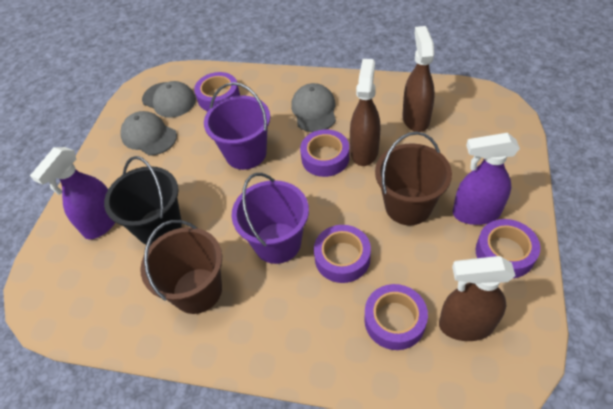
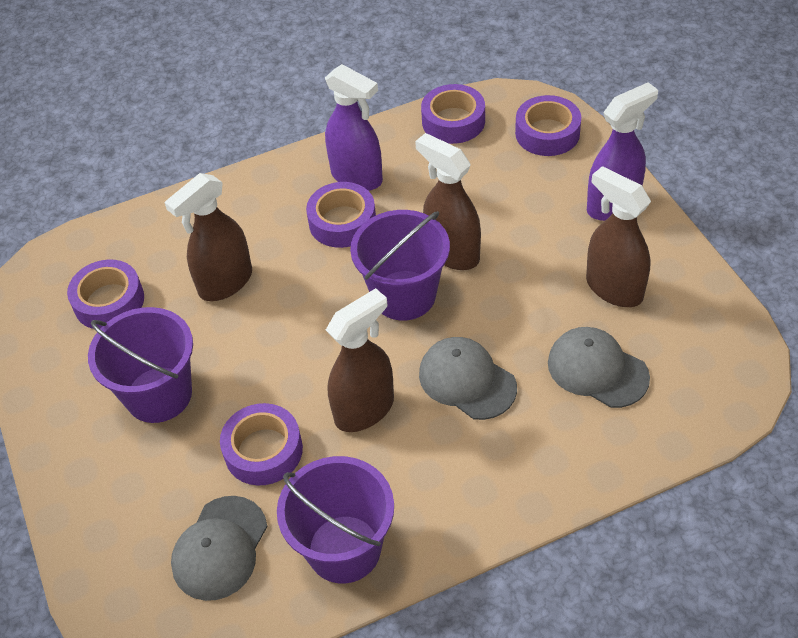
black bucket: [104,156,182,245] = 1 -> none = 0
brown bucket: [140,220,222,314] [375,132,452,225] = 2 -> none = 0
brown spray bottle: [350,59,380,166] [402,26,435,132] [439,256,516,341] = 3 -> [164,173,252,301] [326,288,394,432] [415,133,481,270] [586,166,651,307] = 4
purple bucket: [204,82,270,170] [232,173,309,264] = 2 -> [88,307,193,423] [277,456,394,584] [350,210,450,321] = 3

